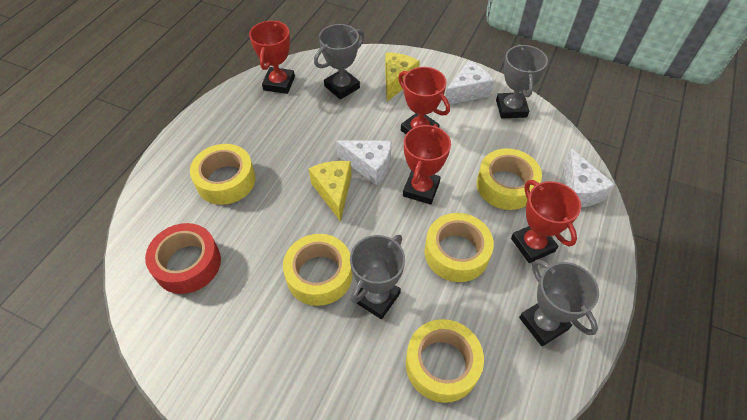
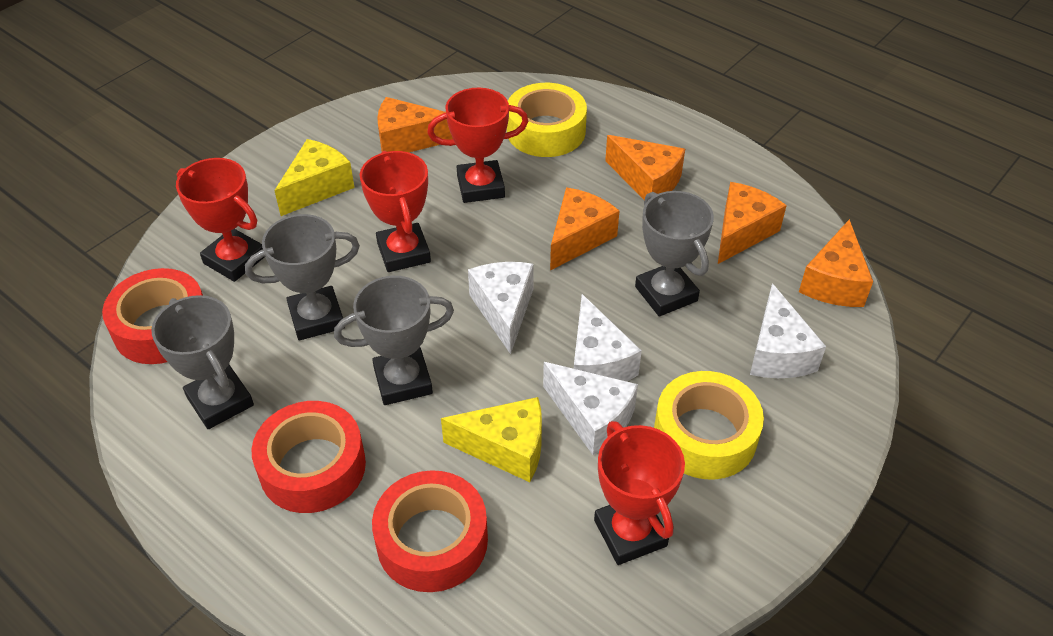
orange cheese: none = 0 -> [377,97,453,152] [550,187,619,271] [605,135,685,200] [718,182,787,264] [799,219,873,307] = 5
red tape: [145,223,221,294] = 1 -> [102,268,203,364] [251,401,366,513] [372,470,488,592] = 3
white cheese: [336,140,391,185] [444,61,494,106] [563,148,615,207] = 3 -> [468,262,534,354] [543,362,638,455] [574,294,642,381] [750,283,826,378] = 4
yellow tape: [190,144,256,205] [283,234,353,306] [406,319,484,403] [424,213,494,282] [477,148,542,210] = 5 -> [507,83,587,157] [654,371,764,480] = 2

